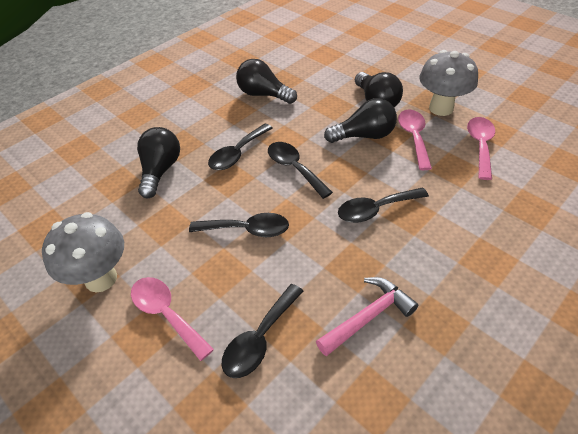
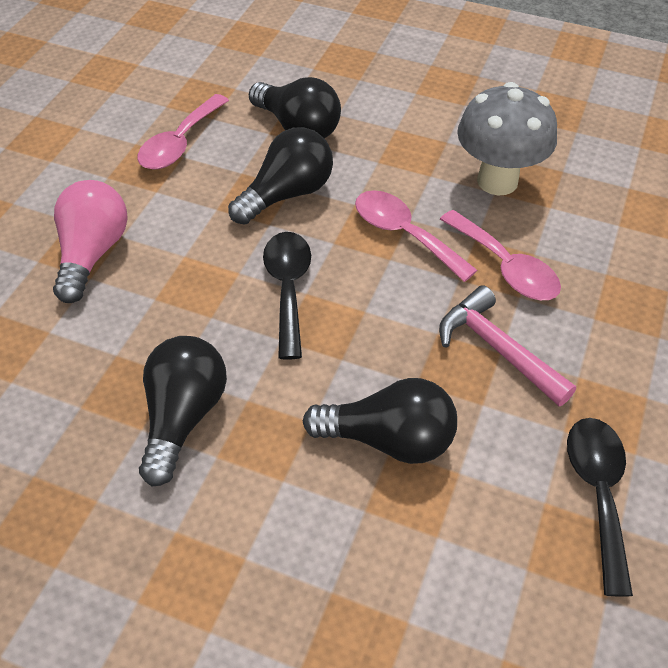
black spoon: [189,213,289,237] [208,124,273,170] [221,284,303,378] [268,142,333,199] [338,187,429,223] = 5 -> [263,232,311,360] [567,418,633,597] = 2
grey mushroom: [42,212,124,293] [419,50,478,116] = 2 -> [457,82,557,196] = 1
pink light bulb: none = 0 -> [53,180,128,303] = 1

